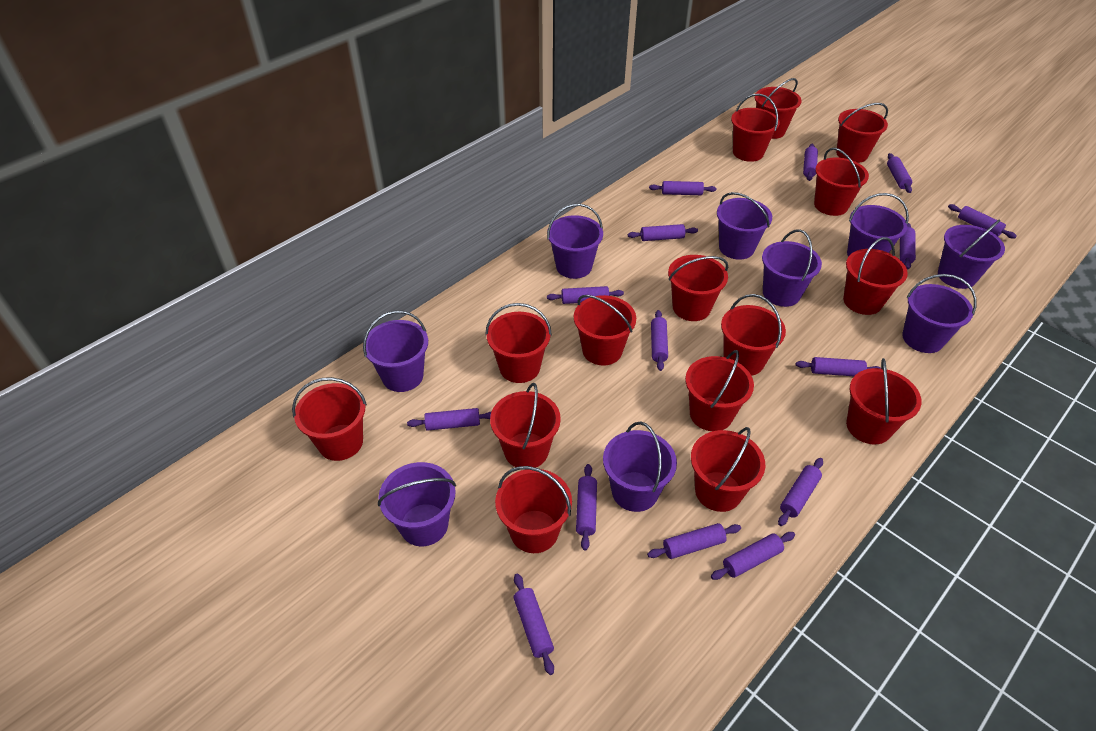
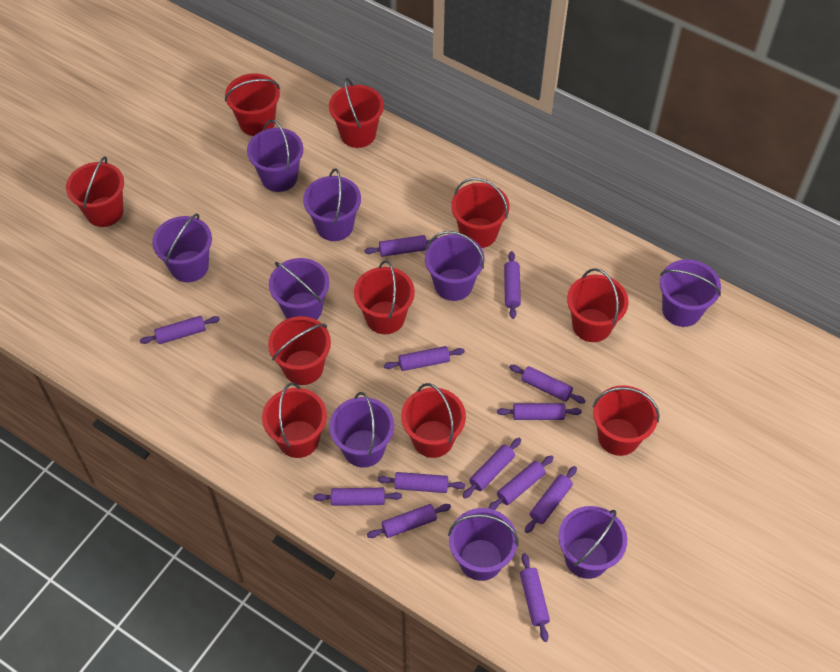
purple rolling pin: [407,408,491,431] [513,573,554,675] [547,286,624,304] [576,464,597,550] [628,224,698,241] [647,523,741,559] [649,181,717,195] [651,310,668,371] [711,532,795,580] [778,458,823,526] [796,357,880,376] [803,144,818,181] [887,153,912,193] [900,223,916,269] [948,204,1017,239] = 15 -> [140,316,220,344] [314,488,402,506] [364,235,437,257] [367,504,451,538] [378,472,465,493] [384,346,465,371] [462,438,521,499] [488,455,554,510] [497,403,582,420] [504,251,521,319] [509,365,586,404] [520,553,550,642] [525,466,577,533] = 13
red bucket: [292,377,367,461] [485,303,552,383] [490,383,561,468] [495,466,572,553] [574,295,636,365] [668,255,728,321] [685,350,754,431] [691,427,765,512] [721,294,786,376] [731,94,780,162] [755,78,801,139] [814,148,869,216] [836,103,888,163] [843,237,908,315] [846,358,921,445] = 15 -> [66,156,124,227] [225,73,280,136] [262,383,327,458] [268,316,331,385] [329,78,384,148] [354,260,415,334] [401,383,466,458] [451,178,509,248] [567,268,629,342] [593,385,660,456] = 10

